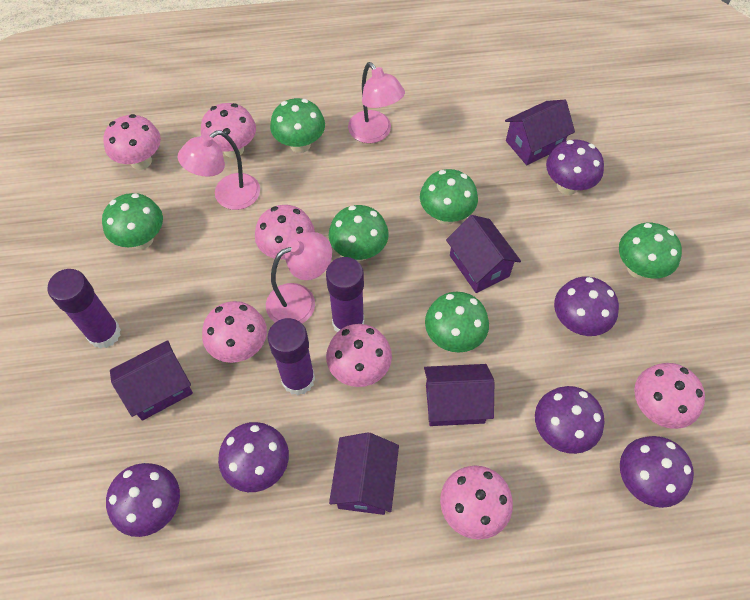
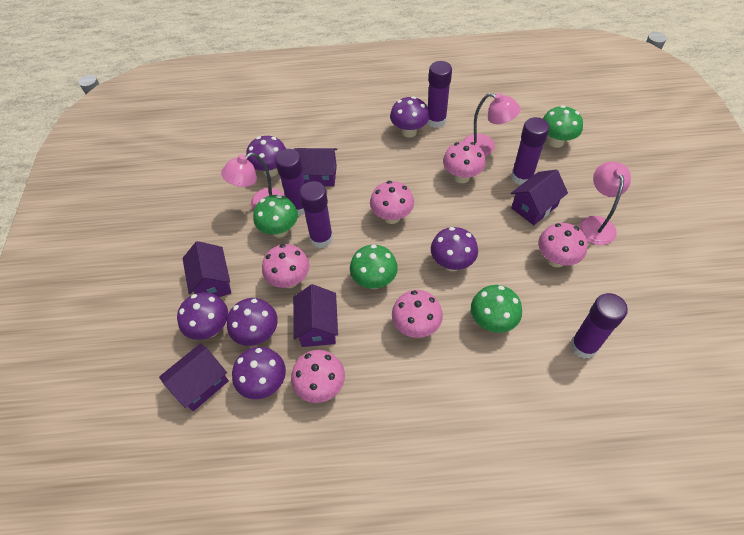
green mushroom: [102,193,163,249] [270,98,325,153] [329,205,389,261] [420,169,478,225] [425,292,489,352] [619,223,682,279] = 6 -> [253,195,298,238] [350,245,398,289] [471,285,522,333] [543,105,583,148] = 4
pink mushroom: [103,114,161,170] [201,103,256,158] [202,301,267,363] [255,205,315,261] [326,324,392,387] [440,465,513,540] [634,363,705,429] = 7 -> [262,244,310,288] [291,350,345,403] [370,181,414,224] [392,290,443,338] [443,141,486,183] [538,223,587,267] = 6
purple glue stick: [48,269,121,349] [268,318,315,395] [326,257,364,332] = 3 -> [275,149,305,216] [299,181,333,248] [428,61,452,128] [511,117,549,185] [570,293,628,358] = 5

